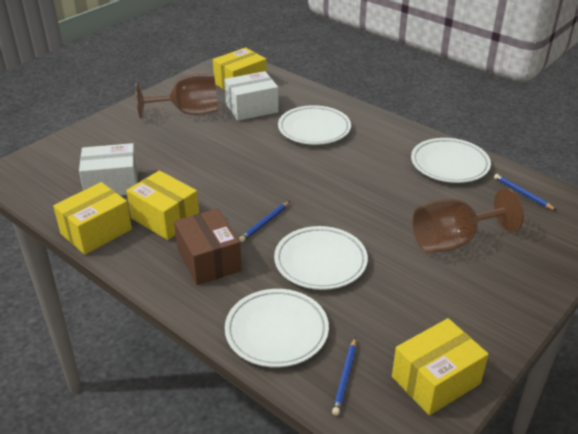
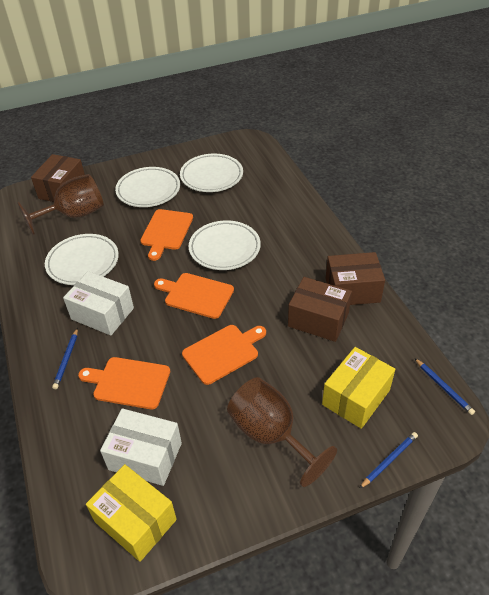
brown box: [174,209,242,285] = 1 -> [31,154,85,202] [288,277,352,342] [326,252,385,305] = 3
orange cutting board: none = 0 -> [78,357,170,409] [140,209,193,261] [154,273,234,319] [182,325,266,385] = 4
yellow box: [53,182,132,255] [126,170,199,240] [213,47,267,90] [392,318,489,415] = 4 -> [86,464,177,562] [322,347,395,429] = 2

